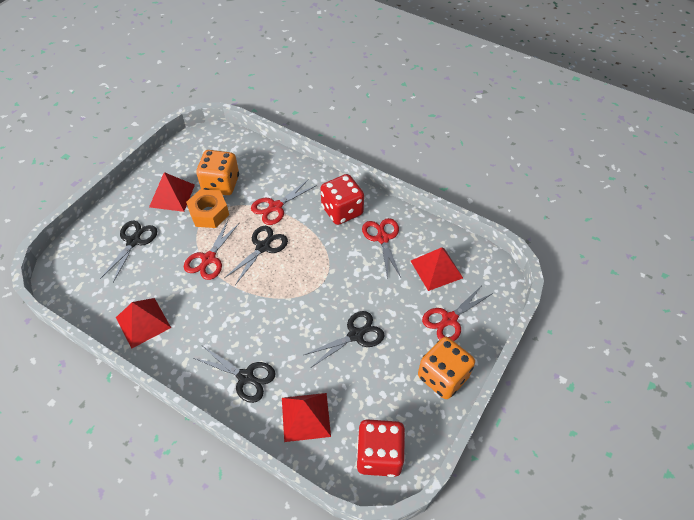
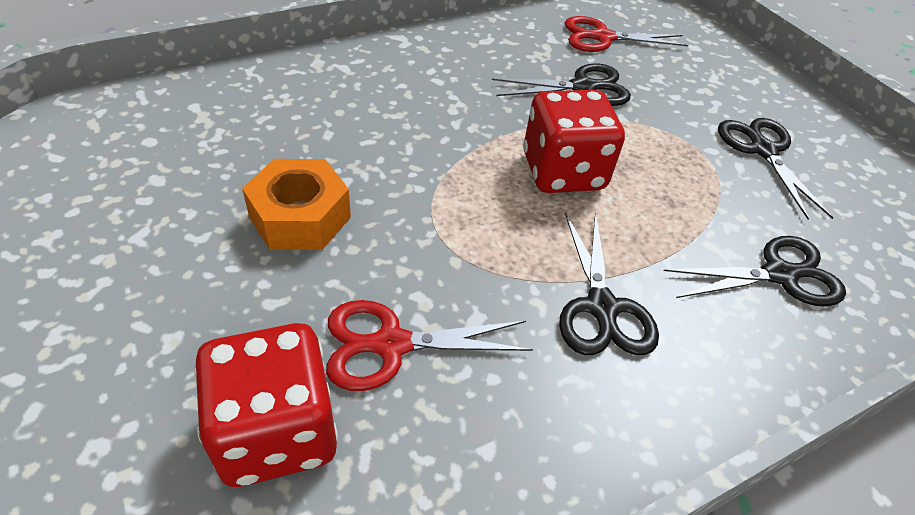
orange dice: [196,150,239,195] [418,337,475,399] = 2 -> none = 0
red pyramid: [116,298,171,348] [149,172,195,212] [282,393,331,442] [411,247,463,291] = 4 -> none = 0
red scissors: [184,220,239,280] [251,179,317,225] [362,218,401,279] [422,285,493,341] = 4 -> [326,300,533,391] [565,16,688,52] = 2

